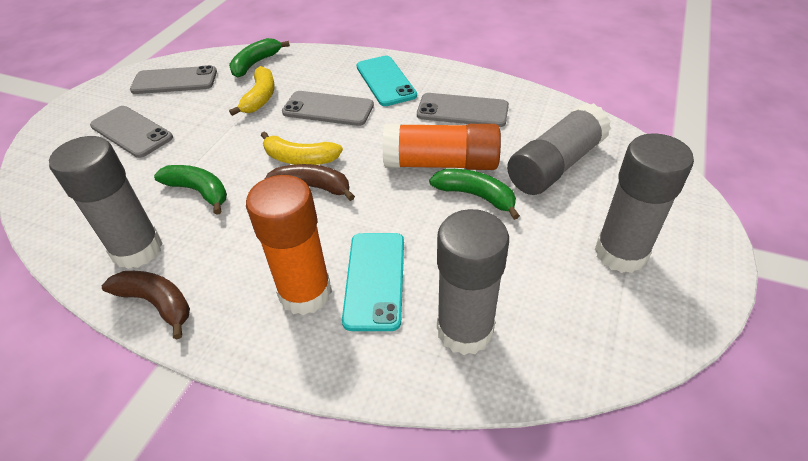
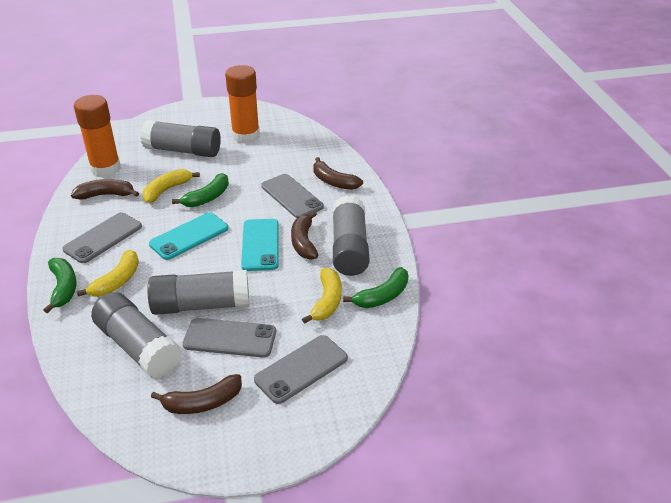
brown banana: [102,271,190,340] [265,164,355,201] = 2 -> [71,179,139,200] [151,374,242,414] [291,211,318,260] [314,157,363,190] = 4
yellow banana: [229,66,275,116] [261,131,343,165] = 2 -> [77,250,139,297] [143,169,200,203] [302,268,342,324] = 3

